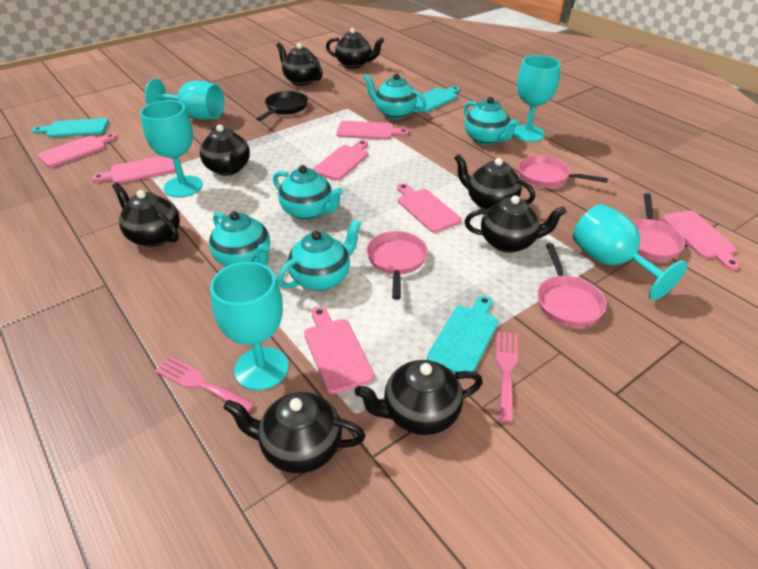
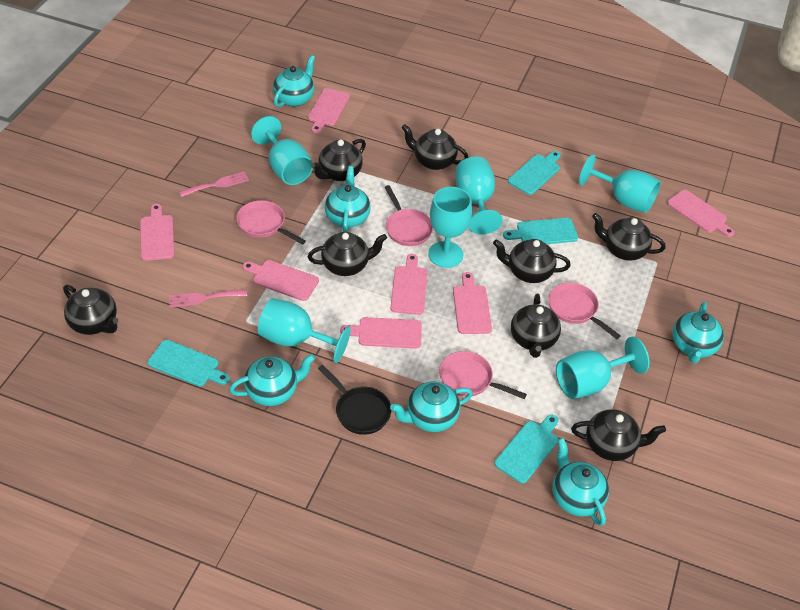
turquoise cutting board: [32,118,109,137] [415,86,460,112] [427,296,498,373] = 3 -> [147,340,230,387] [494,415,559,484] [503,218,578,244] [508,151,561,195] = 4
turquoise goblet: [140,100,203,197] [145,79,224,120] [210,262,289,390] [513,55,560,142] [573,204,687,300] = 5 -> [251,116,313,185] [258,298,351,363] [428,187,472,268] [455,157,503,235] [556,337,649,399] [579,154,661,213] = 6
turquoise teapot: [209,211,270,267] [273,165,343,220] [277,219,362,291] [363,73,426,119] [464,97,519,145] = 5 -> [229,354,315,406] [273,55,315,107] [325,166,371,232] [390,382,473,432] [552,438,609,526] [673,302,724,364] = 6

